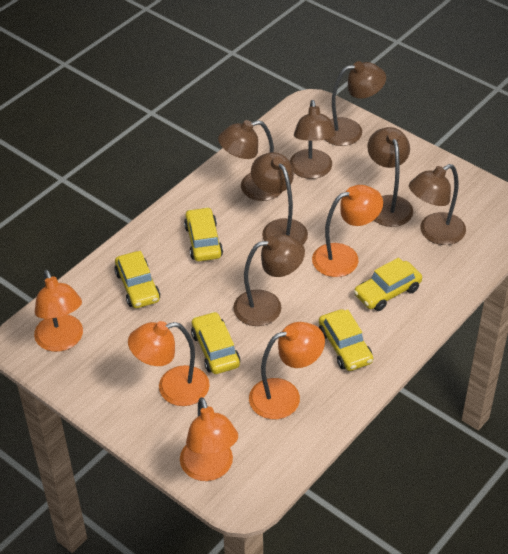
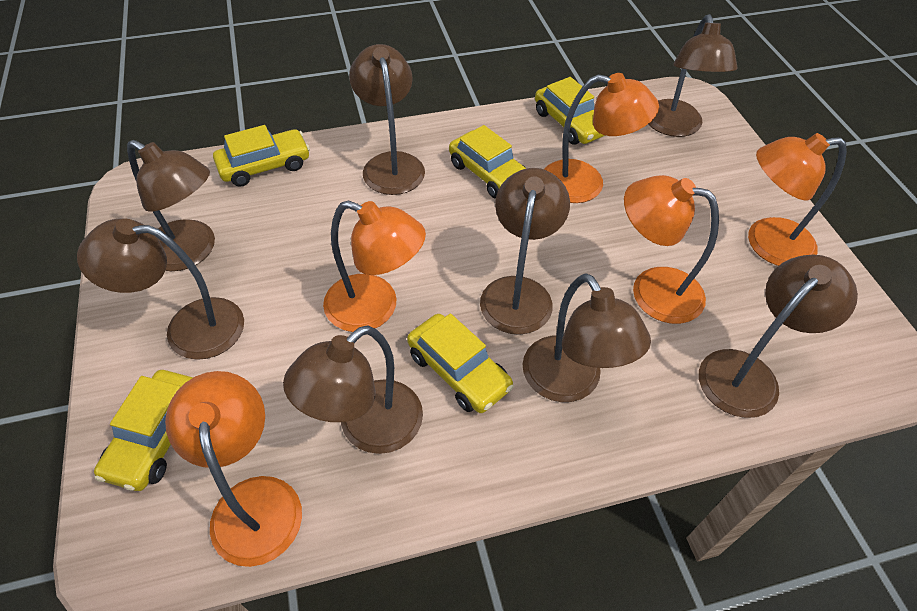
brown lamp: [218,120,282,201] [233,234,305,326] [251,152,308,244] [289,100,336,179] [325,61,386,146] [367,127,413,227] [409,164,466,245] = 7 -> [77,218,244,360] [127,140,215,271] [283,325,423,454] [349,44,425,195] [480,168,570,335] [522,274,651,402] [649,14,738,137] [699,255,858,418] = 8

